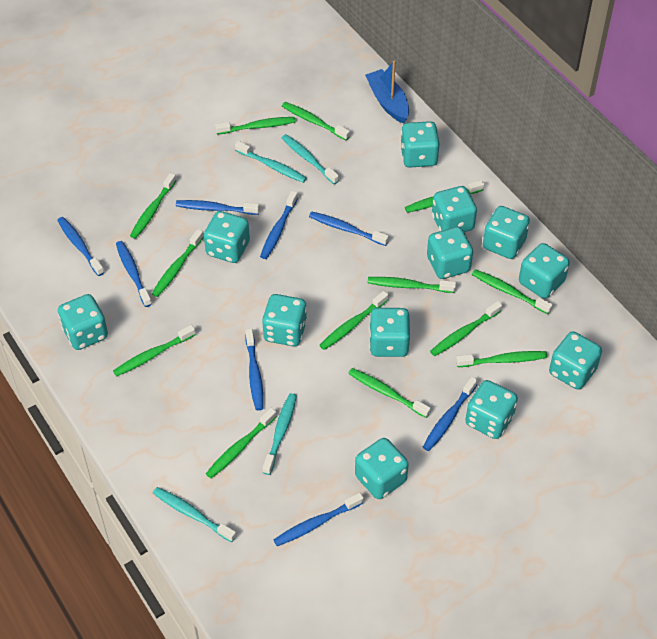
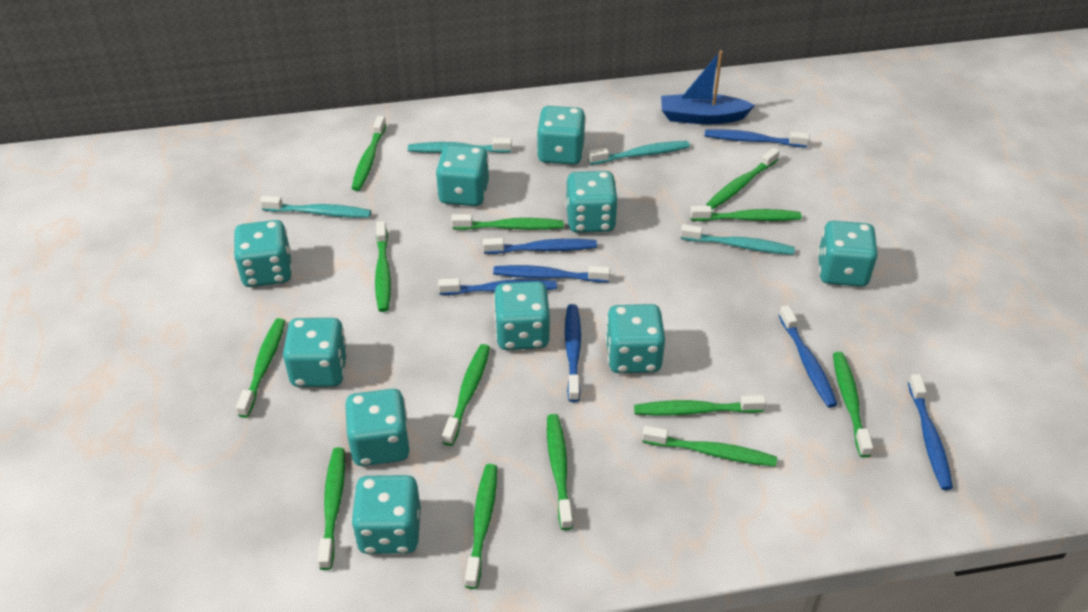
blue toothbrush: [57,217,104,276] [116,241,152,307] [176,200,260,215] [245,329,264,410] [260,191,298,259] [274,493,364,546] [309,212,389,246] [423,377,478,451] = 8 -> [438,278,557,295] [483,238,597,254] [493,265,610,282] [565,304,581,402] [704,129,810,148] [779,305,838,408] [908,374,953,490] = 7
turquoise dice: [58,294,108,350] [204,211,250,263] [262,294,307,346] [355,438,409,499] [369,308,410,357] [400,121,439,168] [427,227,473,279] [432,186,477,232] [465,380,518,439] [483,206,530,259] [519,243,570,299] [549,331,602,390] = 12 -> [233,220,292,287] [283,318,348,387] [345,389,410,466] [351,475,421,554] [436,145,489,206] [493,281,550,350] [537,106,586,165] [566,171,618,233] [605,304,665,373] [818,221,878,287] = 10

